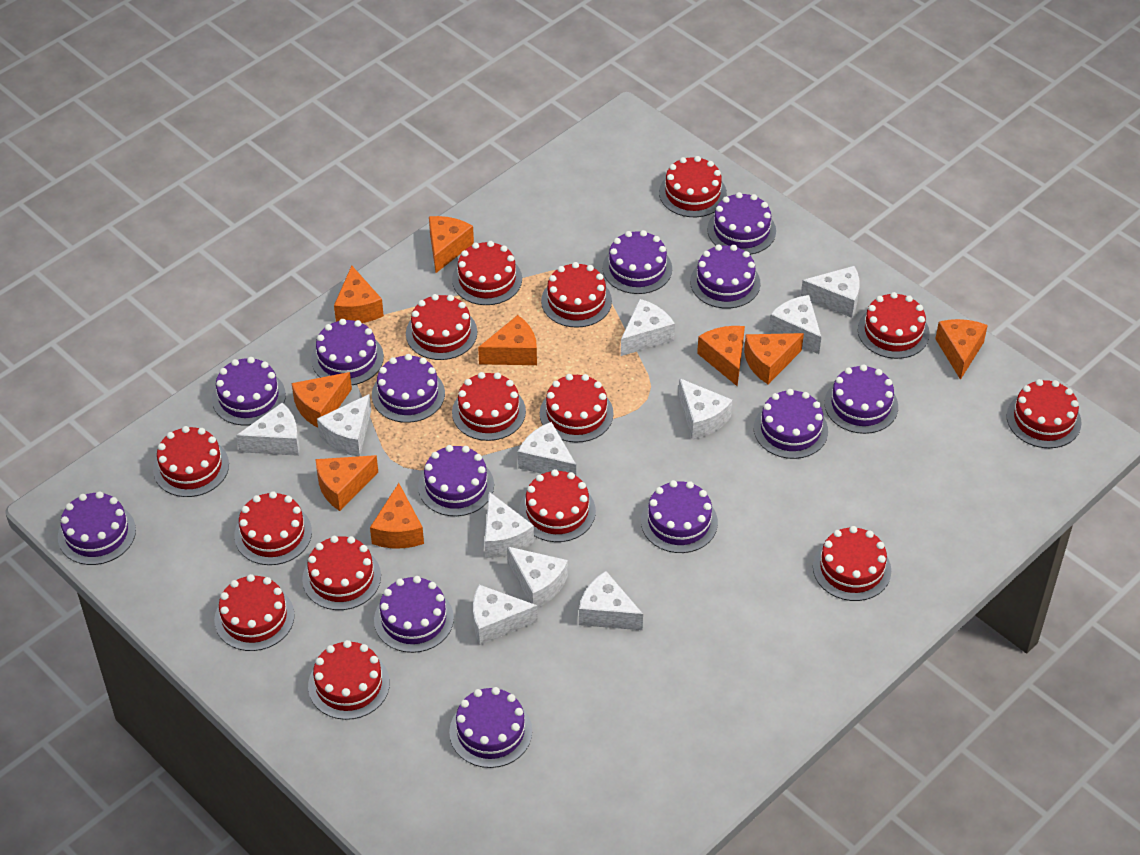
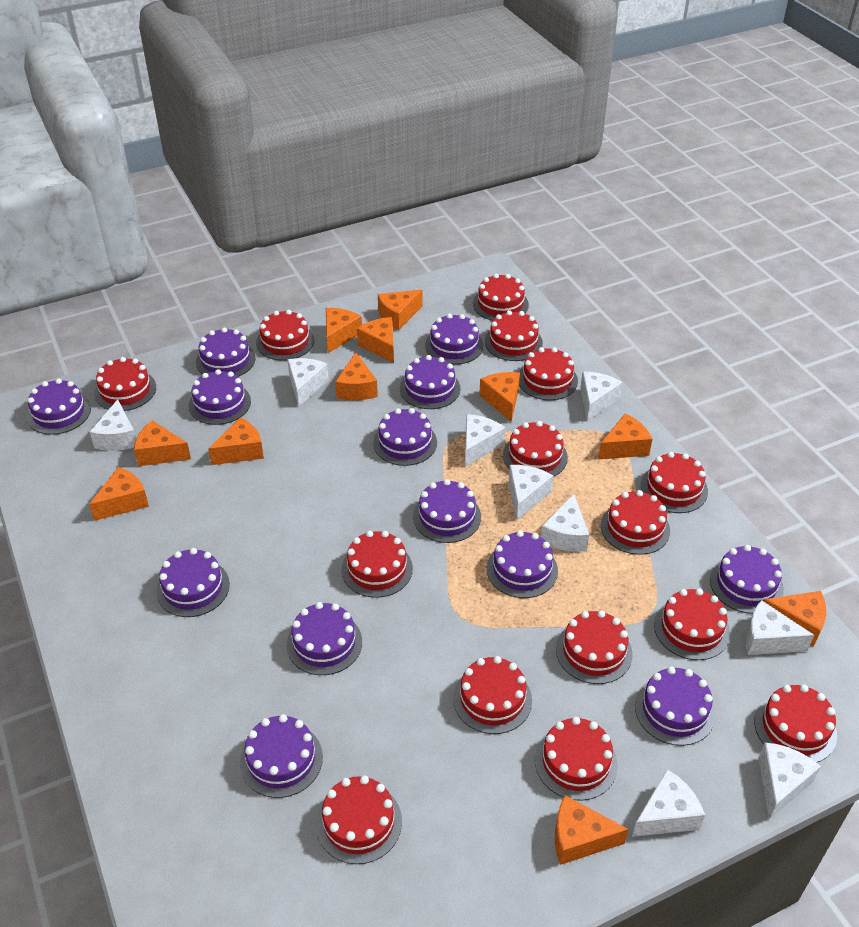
orange cheese: [292,372,352,427] [315,455,378,511] [334,266,384,323] [370,483,424,548] [429,216,474,273] [478,315,537,365] [697,326,745,386] [744,333,804,384] [935,319,988,380] = 9 -> [89,467,149,521] [134,420,191,466] [208,417,264,465] [326,308,362,353] [335,353,378,400] [357,317,394,363] [378,290,423,330] [479,372,520,422] [555,795,629,865] [598,413,652,459] [764,591,826,647] = 11
white cheese: [236,402,300,456] [317,394,371,456] [473,585,538,645] [484,492,534,558] [507,546,568,608] [518,422,576,476] [579,571,643,630] [621,299,675,356] [678,378,733,440] [769,295,821,354] [801,266,860,318] = 11 -> [90,399,136,451] [287,358,329,407] [465,414,506,467] [508,465,553,521] [541,494,589,552] [580,372,623,421] [632,769,705,837] [746,600,814,655] [758,743,821,819] = 9

